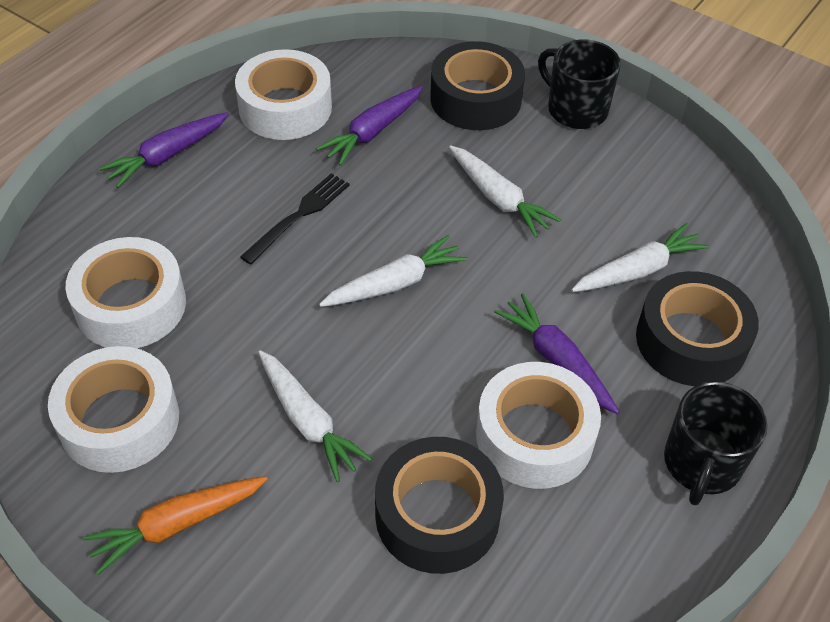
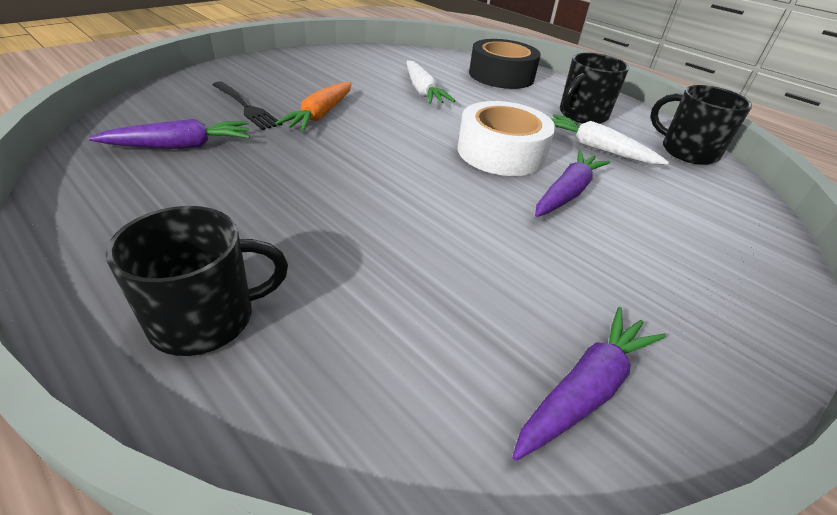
black mug: [538,39,621,129] [664,381,768,506] = 2 -> [106,206,288,356] [560,53,629,124] [650,85,752,165] = 3
black tape: [375,437,504,574] [430,41,525,130] [636,271,759,386] = 3 -> [469,39,541,89] = 1
white carrot: [258,350,372,482] [319,235,467,307] [449,145,561,238] [571,223,709,292] = 4 -> [406,61,455,104] [551,114,669,165] = 2
white tape: [48,346,179,473] [66,237,186,348] [235,49,332,140] [476,362,601,489] = 4 -> [458,101,555,176] = 1

